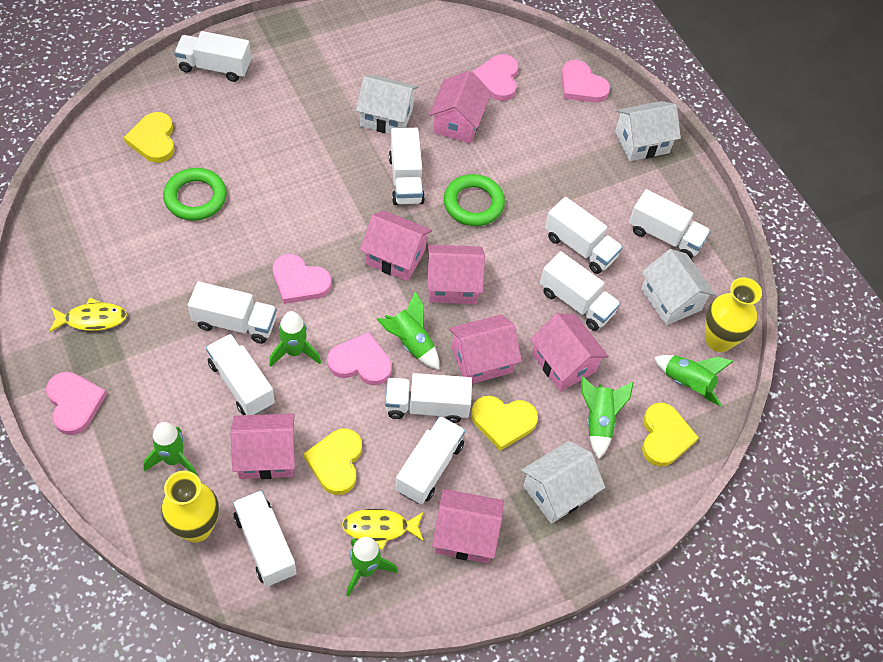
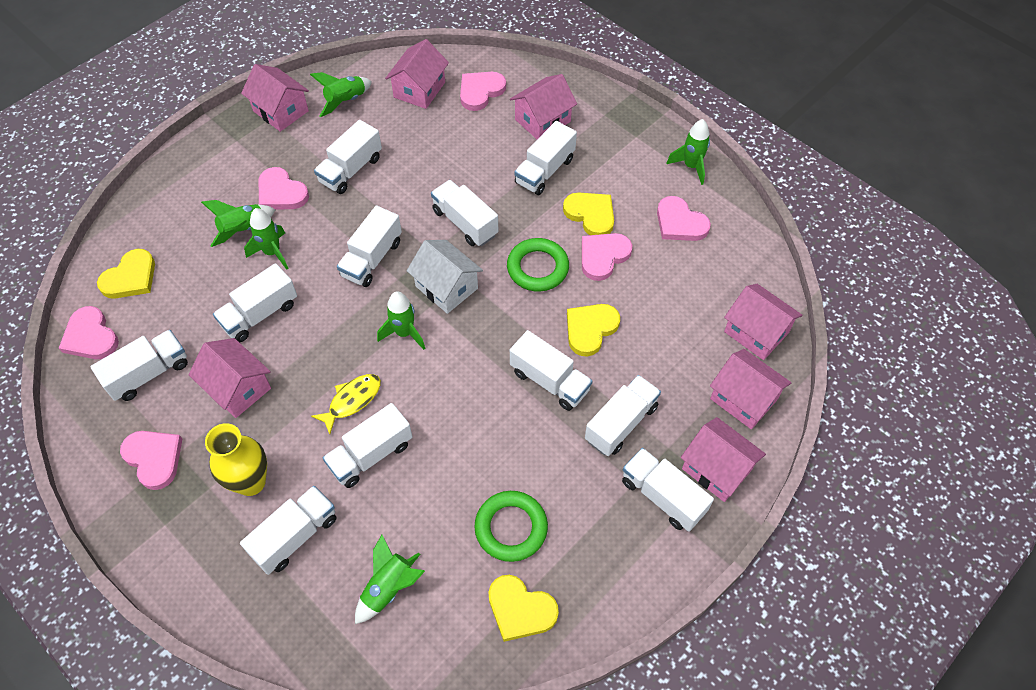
pink heart: [46,372,107,435] [273,254,331,304] [327,332,392,385] [472,54,519,101] [561,60,610,103] = 5 -> [59,306,119,359] [120,431,182,490] [259,167,309,209] [460,72,506,111] [582,233,632,281] [657,196,711,241] = 6
white house: [356,75,418,134] [521,441,605,524] [615,101,681,161] [641,249,716,325] = 4 -> [407,240,483,314] = 1
white truck: [174,31,251,82] [188,281,277,344] [206,334,275,415] [233,490,296,587] [385,373,472,423] [389,128,425,205] [395,416,465,505] [540,251,621,331] [545,197,623,274] [629,189,711,259] = 10 -> [90,330,188,401] [213,263,297,342] [240,486,337,575] [314,120,382,194] [323,403,412,488] [337,206,402,287] [431,180,498,246] [510,330,592,411] [514,121,577,195] [585,375,661,456] [622,448,714,532] = 11
yellow fish: [49,298,127,333] [342,509,424,550] = 2 -> [311,374,381,434] = 1
yellow vase: [161,471,219,543] [706,277,762,352] = 2 -> [205,423,267,496] = 1

